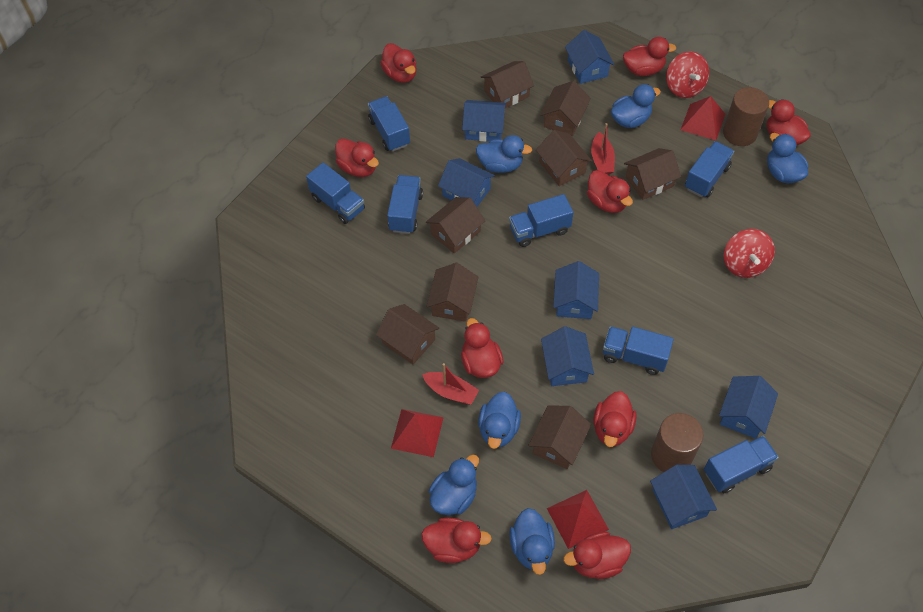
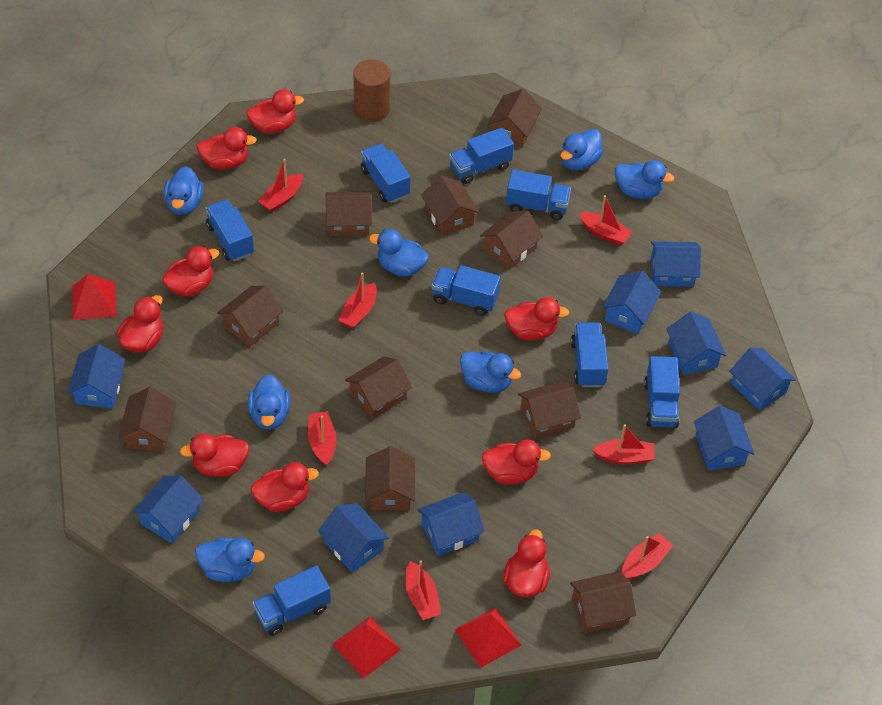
blue duck: [429,454,479,515] [476,135,532,173] [478,392,521,449] [509,508,555,575] [611,84,661,128] [767,133,808,183] = 6 -> [164,166,204,215] [195,537,265,582] [248,374,291,430] [369,229,429,276] [460,351,521,393] [561,129,603,171] [615,160,674,199] = 7
blue house: [438,158,495,207] [462,100,506,142] [541,326,594,386] [553,261,599,319] [565,30,614,84] [650,465,717,529] [719,376,778,439] = 7 -> [67,344,125,409] [133,476,204,543] [318,503,389,573] [418,492,485,556] [602,271,661,334] [651,241,701,287] [666,311,727,375] [694,406,754,471] [729,347,796,411] = 9
blue truck: [306,163,365,224] [368,96,410,151] [387,175,423,234] [509,194,573,247] [603,326,674,375] [685,141,734,197] [704,436,779,493] = 7 -> [206,199,254,261] [252,565,331,636] [361,143,411,203] [432,265,501,316] [449,127,514,184] [506,170,571,220] [571,322,608,387] [644,356,680,428] = 8
brown cylinder: [651,413,703,472] [723,87,769,146] = 2 -> [353,59,390,122] = 1
brown house: [376,304,439,364] [426,197,485,253] [426,263,478,322] [481,61,534,108] [528,405,591,469] [536,130,592,186] [540,81,591,136] [624,148,681,200] = 8 -> [118,387,176,452] [217,286,283,347] [326,192,372,236] [345,356,412,419] [365,446,415,510] [421,175,480,236] [480,211,543,270] [487,89,542,147] [518,381,581,439] [570,571,636,633] = 10
red boat: [422,363,479,405] [591,123,615,175] = 2 -> [258,159,303,212] [308,412,336,466] [338,273,377,329] [405,560,441,620] [579,195,632,246] [592,424,655,464] [621,533,673,580] = 7
red spinning top: [666,51,709,98] [724,229,775,278] = 2 -> none = 0

